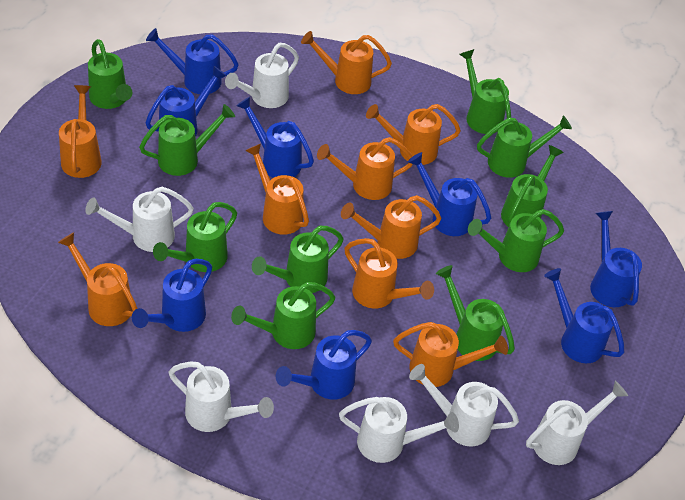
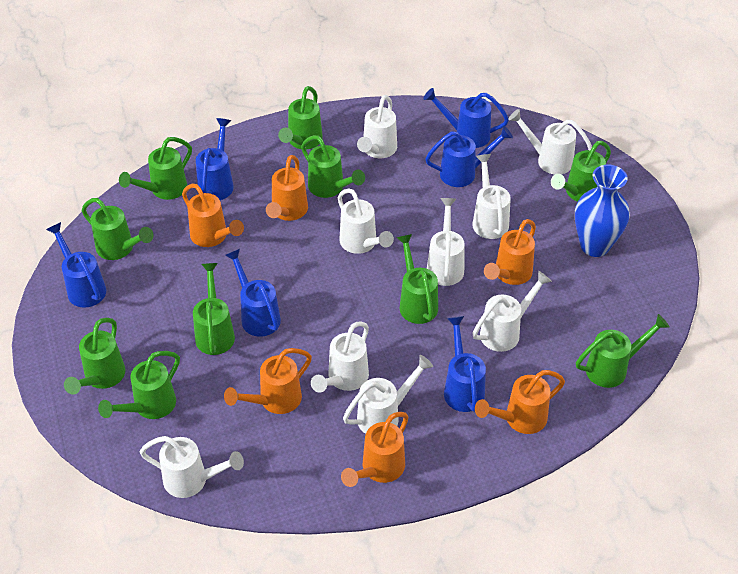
blue vase: none = 0 -> [575,165,630,257] = 1
blue watering can: [132,259,212,332] [146,28,239,94] [146,66,227,137] [236,97,314,178] [276,330,372,400] [408,152,491,236] [544,268,624,363] [590,211,642,307] = 8 -> [46,222,106,308] [196,118,234,200] [225,249,281,337] [423,88,509,148] [425,126,513,187] [444,316,486,412] = 6
orange watering can: [58,232,138,326] [59,85,102,178] [245,144,309,235] [301,31,392,94] [317,137,413,200] [341,195,442,259] [344,238,434,309] [366,104,461,165] [393,322,508,387] = 9 -> [182,184,244,247] [224,348,312,414] [266,155,308,221] [341,412,408,487] [475,370,565,434] [484,219,536,285] = 6
white watering can: [85,187,194,252] [168,361,274,432] [225,43,299,108] [339,397,459,463] [409,364,519,447] [526,381,628,465] = 6 -> [140,436,244,498] [311,321,369,393] [338,188,394,254] [343,355,433,434] [357,95,397,158] [427,198,465,286] [472,154,511,239] [472,271,552,352] [508,109,592,175] = 9

